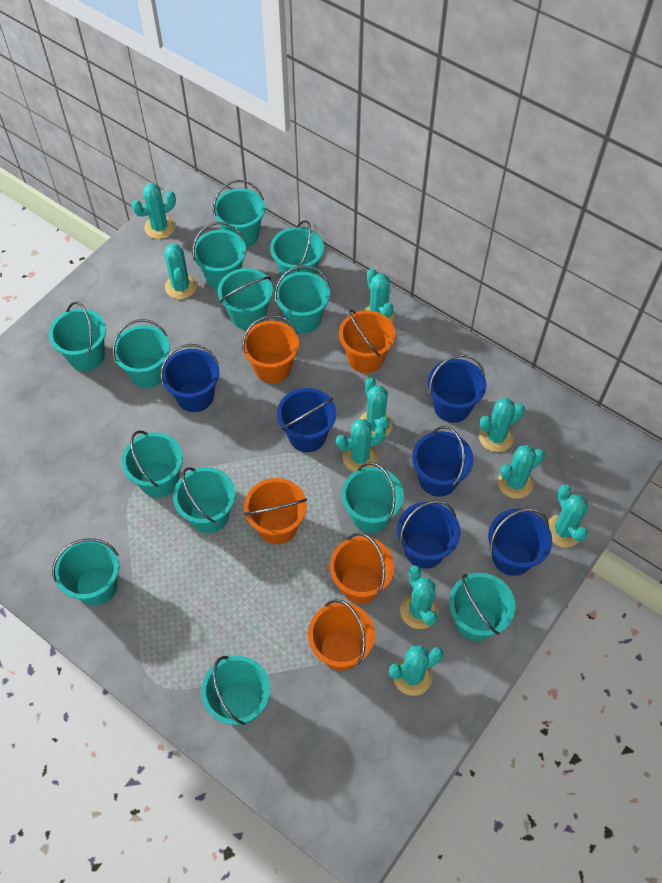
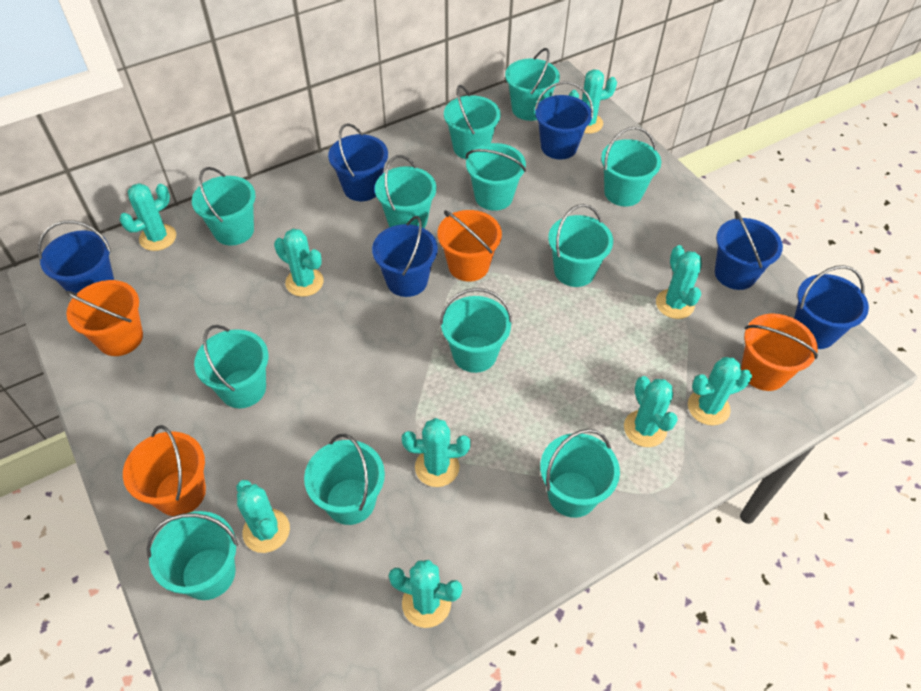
orange bucket: [242,315,299,383] [244,478,307,544] [308,599,375,671] [330,533,394,604] [339,309,395,373] = 5 -> [65,280,143,356] [123,425,206,516] [437,210,502,282] [741,314,818,391] = 4
turquoise bucket: [49,302,106,371] [52,538,119,606] [112,319,170,388] [122,431,183,498] [173,467,236,533] [192,222,246,290] [201,656,270,725] [213,180,265,247] [218,268,273,330] [270,220,324,277] [274,265,330,333] [342,462,404,533] [449,573,515,641] = 13 -> [146,511,238,600] [192,167,256,245] [194,325,268,408] [304,434,385,525] [375,155,436,228] [440,288,512,373] [444,85,500,159] [466,143,526,211] [505,48,560,121] [540,429,620,518] [548,204,613,287] [601,127,661,207] = 12
turquoise cactus: [132,183,176,239] [164,244,197,299] [336,419,386,472] [360,378,393,437] [363,268,395,322] [389,645,443,696] [400,566,438,629] [479,398,525,452] [498,445,545,499] [548,484,588,547] = 10 -> [120,183,176,251] [236,480,290,553] [274,229,324,297] [389,560,462,628] [402,418,471,487] [569,69,617,134] [624,376,678,447] [656,245,702,319] [688,357,752,426] = 9

